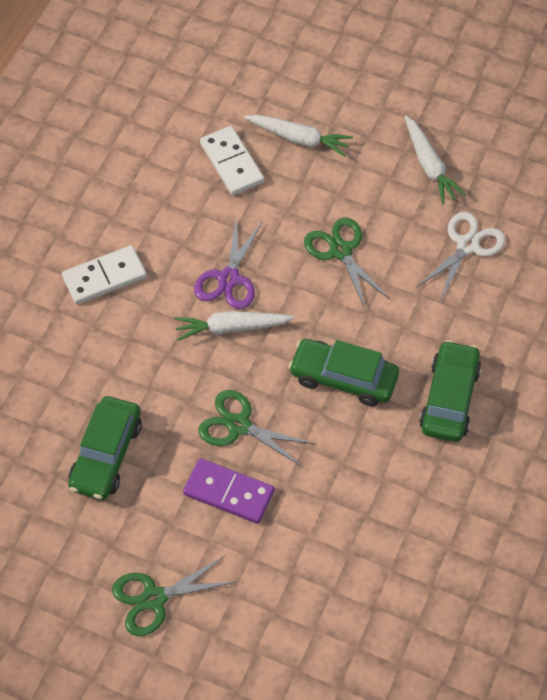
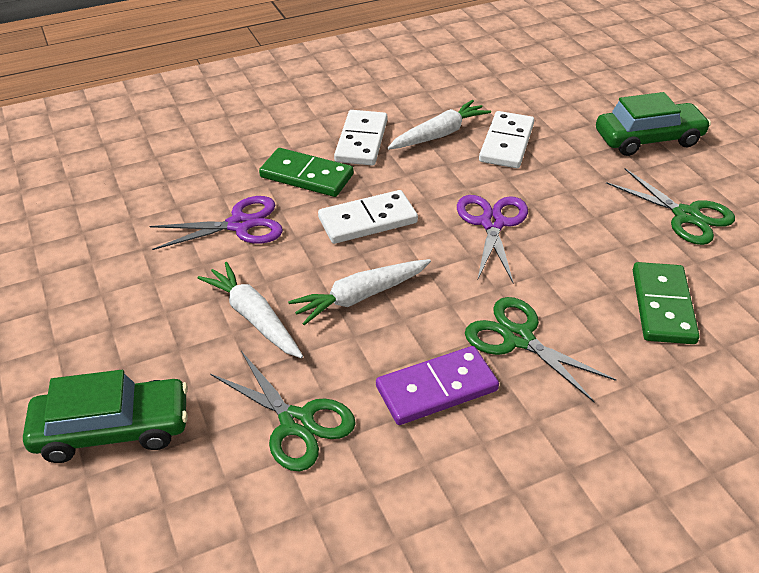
green car: [68,396,142,500] [289,339,399,406] [419,340,481,442] = 3 -> [23,370,188,463] [596,92,711,156] = 2
green domino: none = 0 -> [259,148,354,197] [633,262,700,344] = 2
purple scissors: [194,216,263,309] = 1 -> [149,196,283,250] [457,195,528,283] = 2
white domino: [62,246,147,304] [200,126,264,195] = 2 -> [318,190,418,244] [334,110,387,166] [479,111,534,168] = 3
white scissors: [417,212,506,301] = 1 -> none = 0

